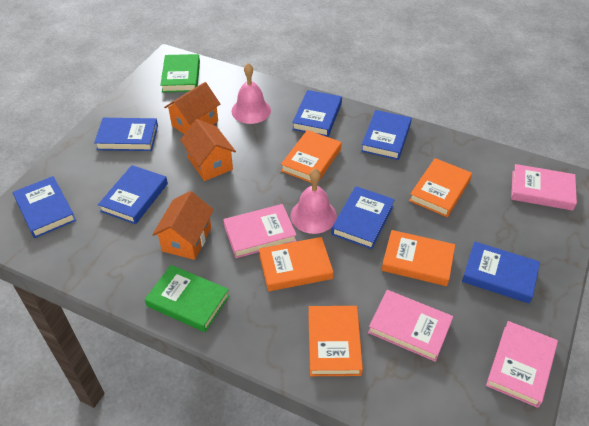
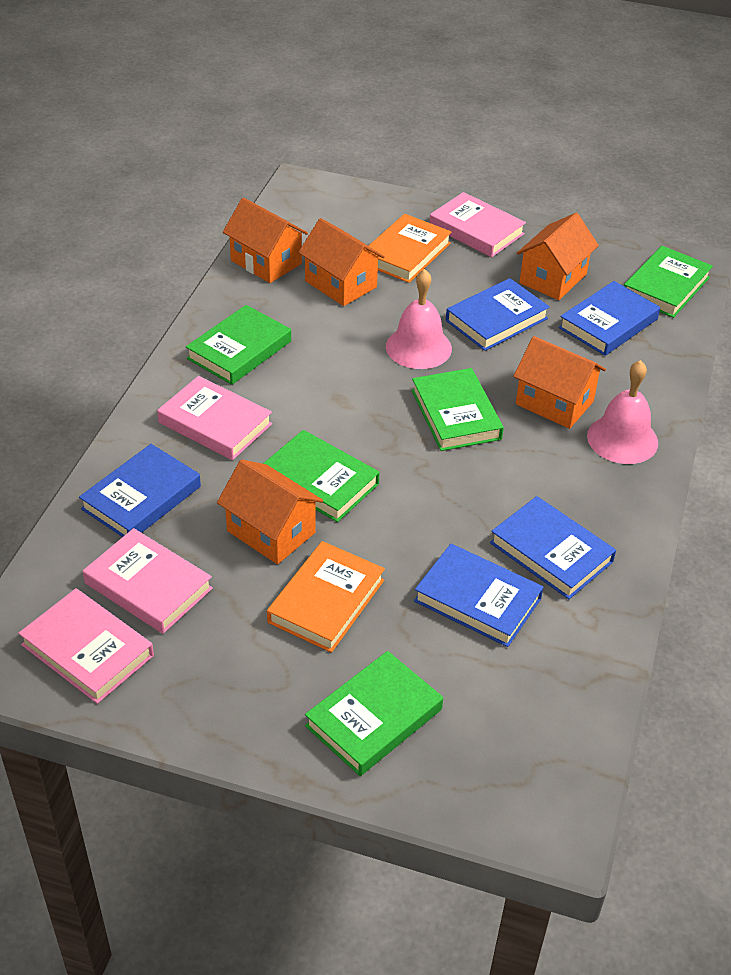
blue book: [13,176,76,238] [94,118,158,151] [98,165,168,224] [292,90,342,137] [331,186,395,249] [361,110,412,160] [462,241,540,303] = 7 -> [79,444,201,537] [414,544,544,647] [446,278,550,351] [490,496,616,599] [559,281,660,356] = 5
green book: [145,265,230,332] [160,54,200,92] = 2 -> [186,305,291,385] [263,430,380,522] [305,651,443,776] [411,368,504,451] [624,246,713,318] = 5
orange book: [259,237,333,291] [281,130,342,183] [308,306,363,376] [382,230,455,286] [409,158,472,217] = 5 -> [267,541,385,653] [369,214,452,283] = 2
orange house: [152,191,214,260] [164,82,220,134] [180,119,236,181] = 3 -> [217,460,323,564] [223,198,308,283] [298,218,385,306] [513,336,606,429] [517,213,599,300] = 5

